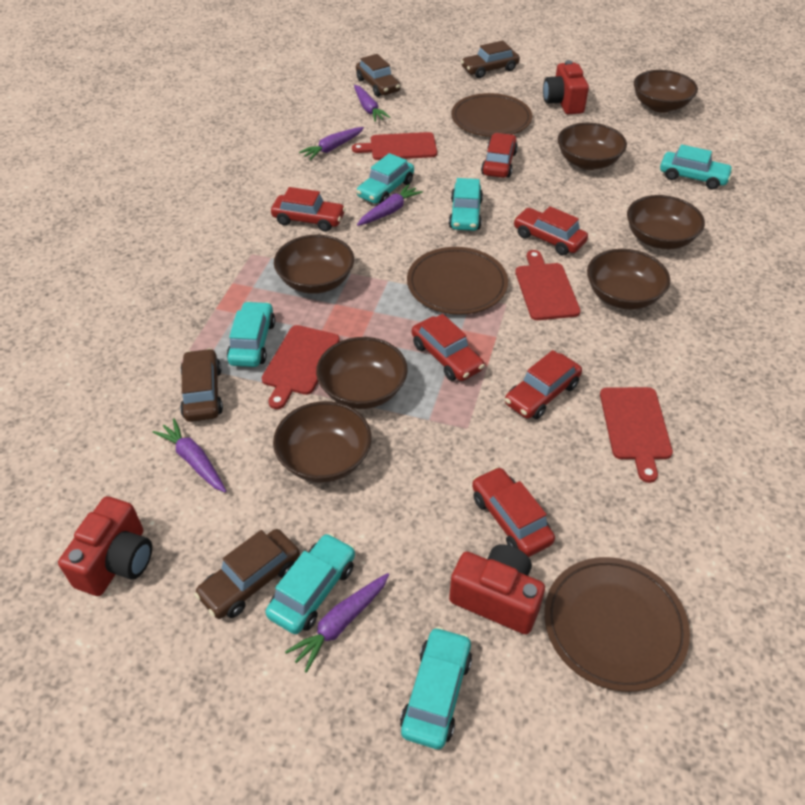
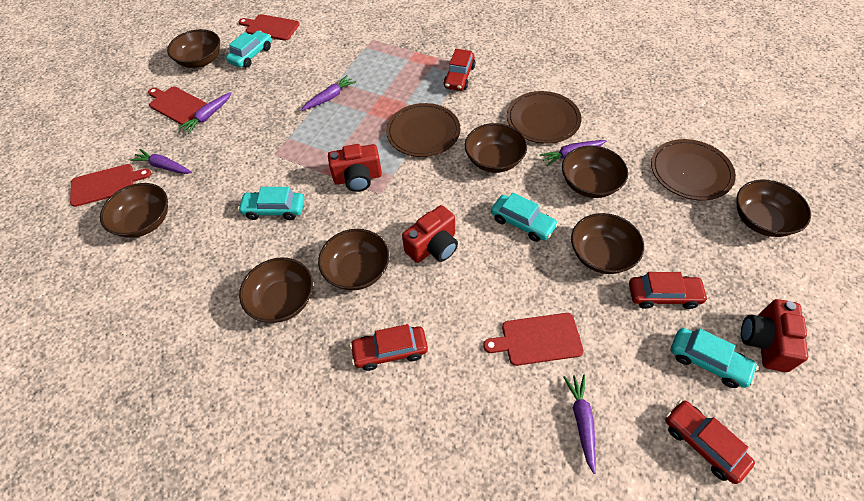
brown bowl: [273,401,372,482] [274,235,354,294] [316,337,408,409] [558,123,627,170] [587,249,670,310] [627,195,705,249] [634,70,698,113] = 7 -> [100,183,168,238] [167,29,220,68] [239,257,313,323] [318,229,389,291] [465,123,527,173] [562,145,628,198] [571,213,644,274] [736,180,811,237] = 8
brown car: [180,348,223,422] [194,529,300,619] [356,54,401,97] [461,41,520,78] = 4 -> none = 0
red car: [271,187,346,232] [412,314,485,381] [472,467,555,557] [481,133,518,178] [505,350,582,419] [513,206,588,256] = 6 -> [350,324,428,371] [444,49,475,91] [629,272,708,309] [665,400,755,484] = 4
turquoise car: [227,301,275,367] [265,533,355,634] [356,153,414,204] [400,626,472,749] [449,178,483,231] [660,144,733,189] = 6 -> [226,31,271,68] [238,187,304,220] [491,193,558,242] [671,328,758,388] = 4

